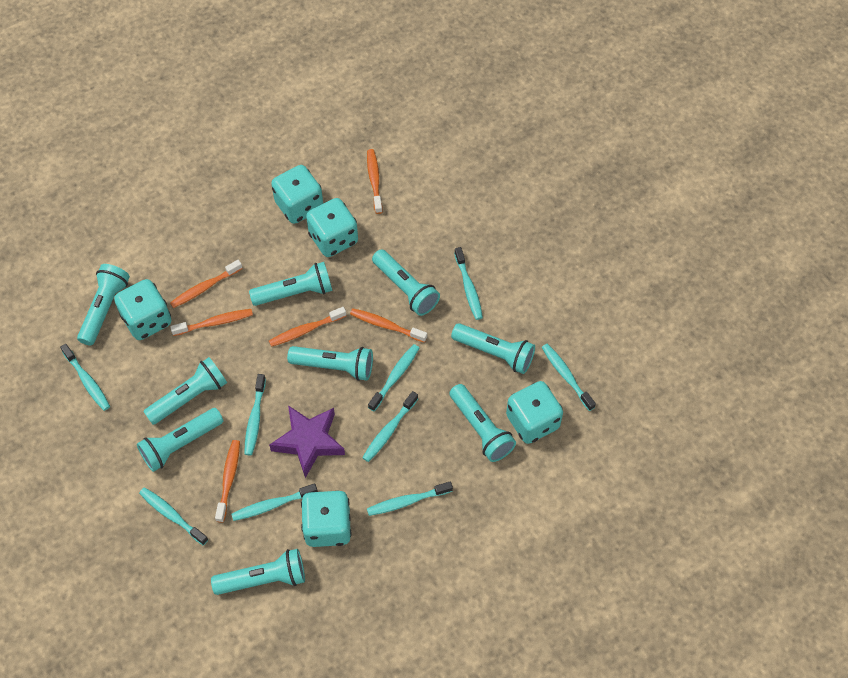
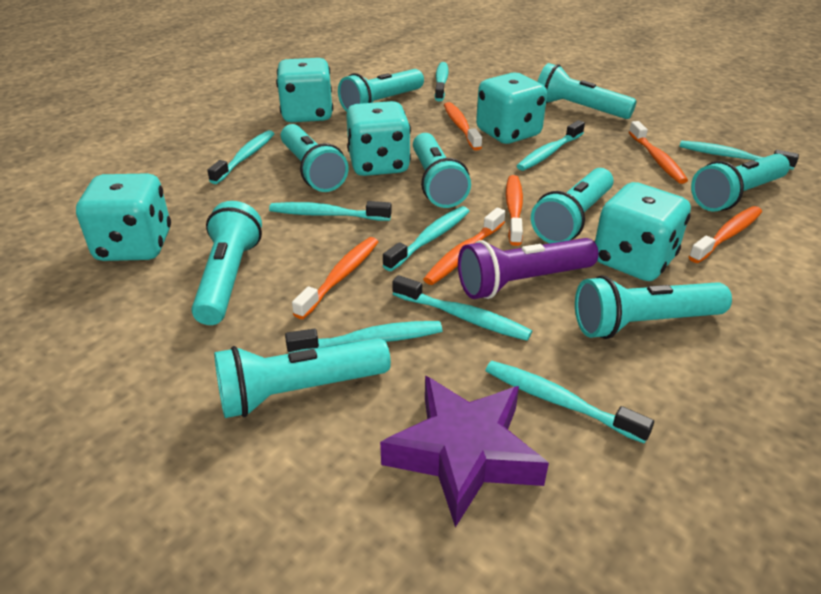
purple flashlight: none = 0 -> [458,238,599,299] = 1

